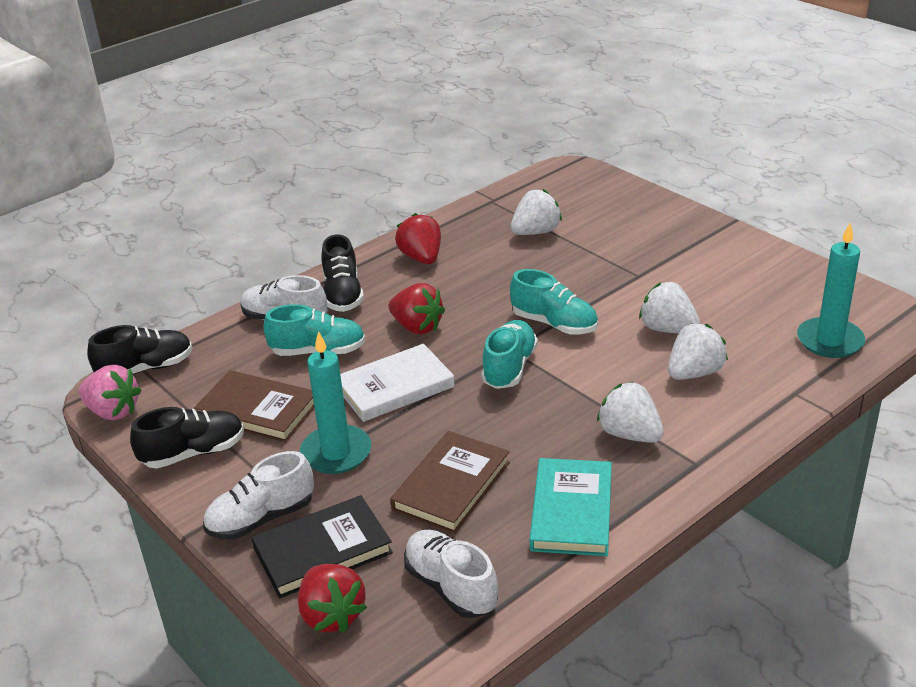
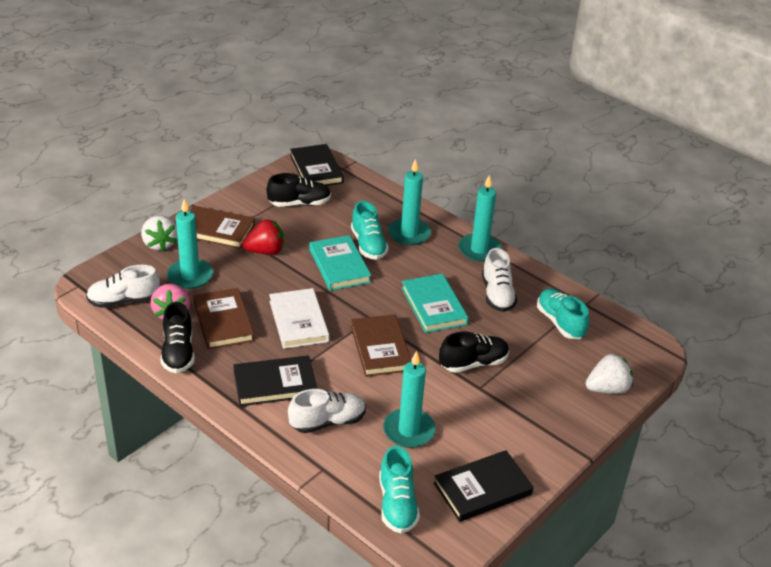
black book: [251,495,393,598] = 1 -> [233,355,317,406] [290,144,344,186] [434,450,534,522] = 3
brown book: [194,370,314,442] [390,431,510,534] = 2 -> [190,206,255,249] [193,288,254,350] [351,314,412,377] = 3
red strawberry: [298,564,367,633] [388,283,445,334] [395,213,441,264] = 3 -> [242,219,284,255] = 1
turquoise book: [530,458,612,556] = 1 -> [309,235,371,291] [402,274,468,333] = 2
turquoise candle: [300,331,371,474] [797,222,865,358] = 2 -> [167,199,213,289] [383,351,436,448] [388,159,431,245] [458,175,501,262] = 4
white strawberry: [511,189,562,235] [597,381,664,443] [639,282,700,333] [668,323,728,380] = 4 -> [141,215,177,251] [586,353,633,394] = 2

